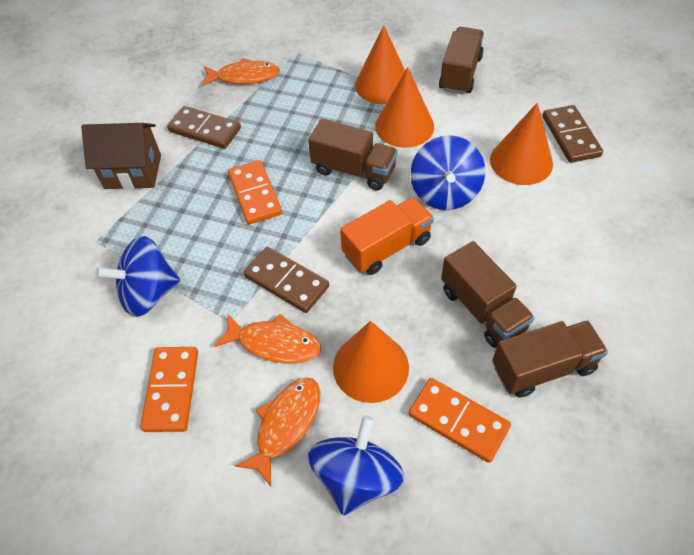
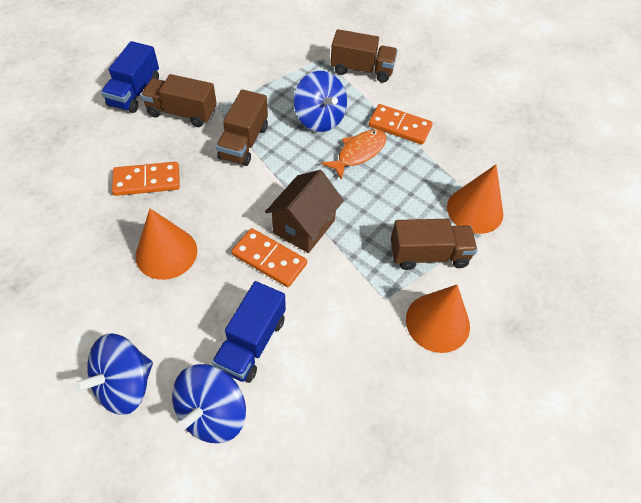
blue truck: none = 0 -> [101,41,159,113] [212,281,286,383] = 2
brown domino: [167,106,241,149] [244,247,329,313] [543,105,603,163] = 3 -> none = 0
orange cone: [333,321,409,403] [355,25,405,104] [375,67,434,148] [490,103,553,185] = 4 -> [135,209,197,280] [406,285,470,353] [447,165,503,234] = 3
orange fish: [202,58,280,86] [214,314,321,364] [235,378,320,487] = 3 -> [321,130,386,180] = 1
orange truck: [340,197,434,275] = 1 -> none = 0

